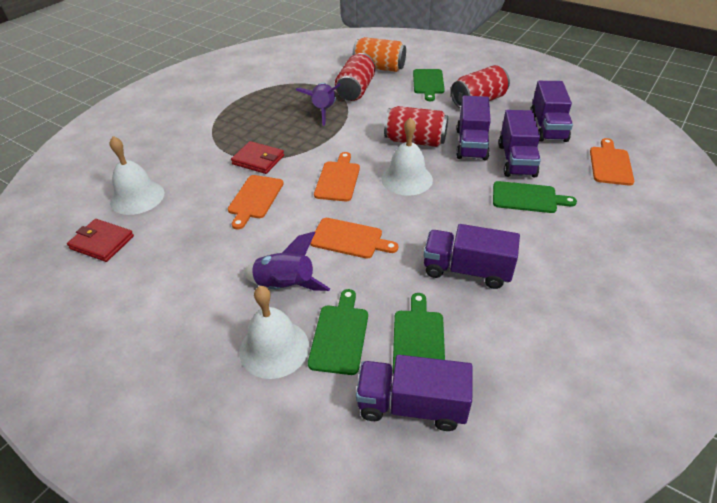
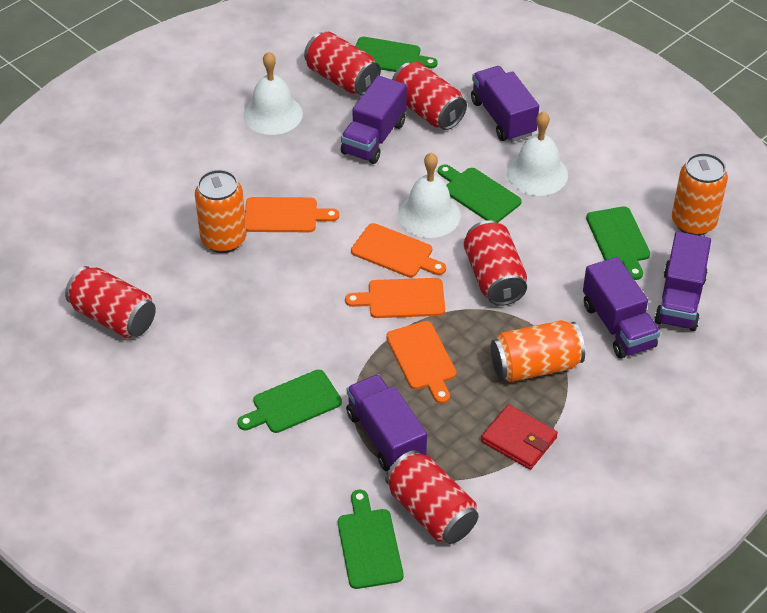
green cutting board: [308,289,368,375] [393,293,445,374] [413,69,445,101] [493,181,577,213] = 4 -> [237,370,342,433] [338,490,403,589] [356,37,437,72] [438,164,522,223] [586,206,650,280] = 5
orange can: [353,37,406,72] = 1 -> [195,170,247,253] [491,320,585,382] [672,153,728,236] = 3
purple rocket: [244,232,330,291] [296,83,341,126] = 2 -> none = 0
red can: [335,53,375,101] [384,106,448,147] [451,65,510,108] = 3 -> [65,266,156,338] [304,32,381,96] [386,450,479,544] [392,62,467,130] [464,220,527,306] = 5
red wallet: [67,219,134,262] [231,141,284,174] = 2 -> [481,404,558,470] = 1

